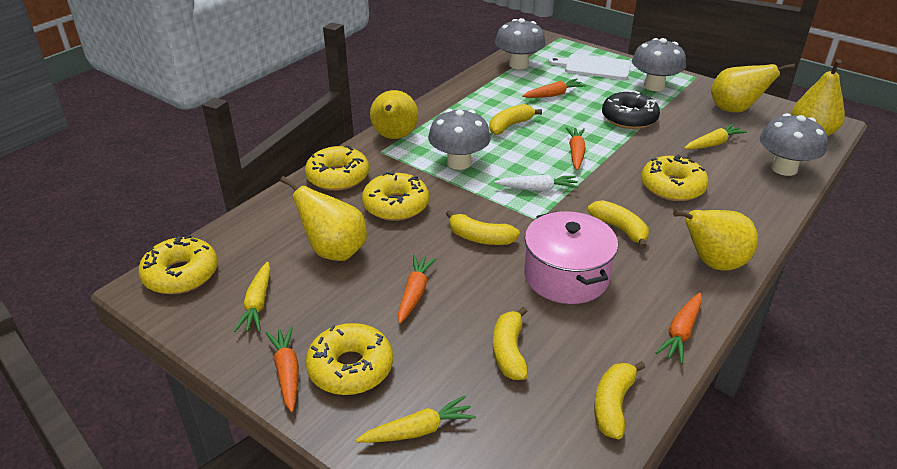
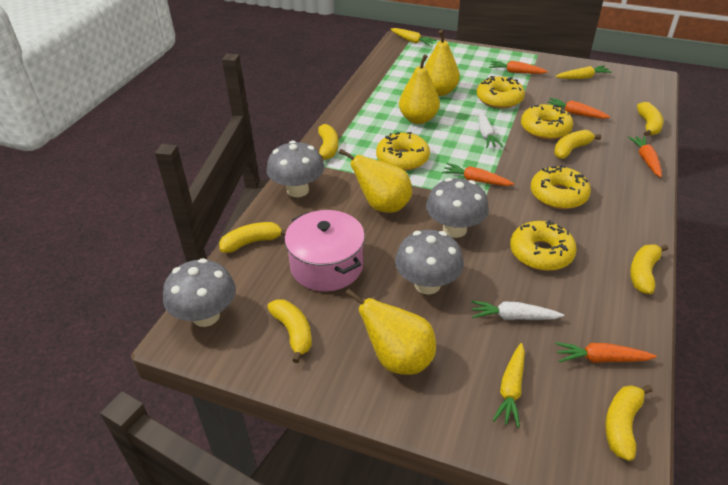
black donut: [602,90,660,129] = 1 -> none = 0
white carrot: [494,174,579,191] = 1 -> [471,300,564,320] [479,111,503,148] = 2
white cutting board: [548,54,631,80] = 1 -> none = 0
yellow banana: [446,210,520,245] [489,104,542,135] [493,307,528,380] [588,200,649,249] [594,361,645,439] = 5 -> [219,222,287,253] [267,299,312,363] [318,124,338,160] [554,130,601,159] [605,385,652,461] [630,244,668,294] [637,102,664,137] = 7
yellow pear: [280,176,367,261] [370,90,419,139] [673,210,758,271] [711,64,795,113] [792,59,845,136] = 5 -> [339,149,412,213] [345,289,436,375] [399,54,440,124] [424,30,460,96] = 4

